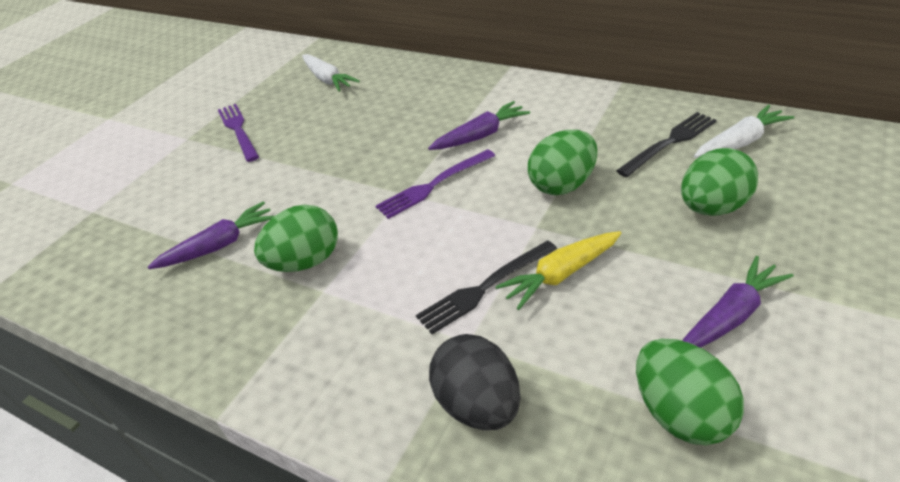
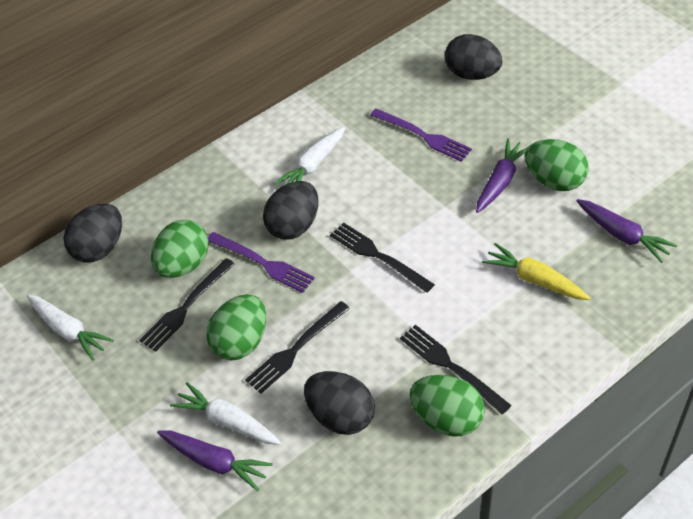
black egg: [429,334,520,430] = 1 -> [63,203,122,263] [263,181,319,240] [304,371,375,435] [445,34,502,80] = 4
black fork: [416,240,557,334] [616,112,717,177] = 2 -> [139,258,235,352] [245,301,350,394] [330,223,435,293] [400,325,512,414] = 4
white carrot: [302,54,360,92] [694,105,795,158] = 2 -> [27,295,114,361] [170,382,281,445] [274,127,345,185] = 3

